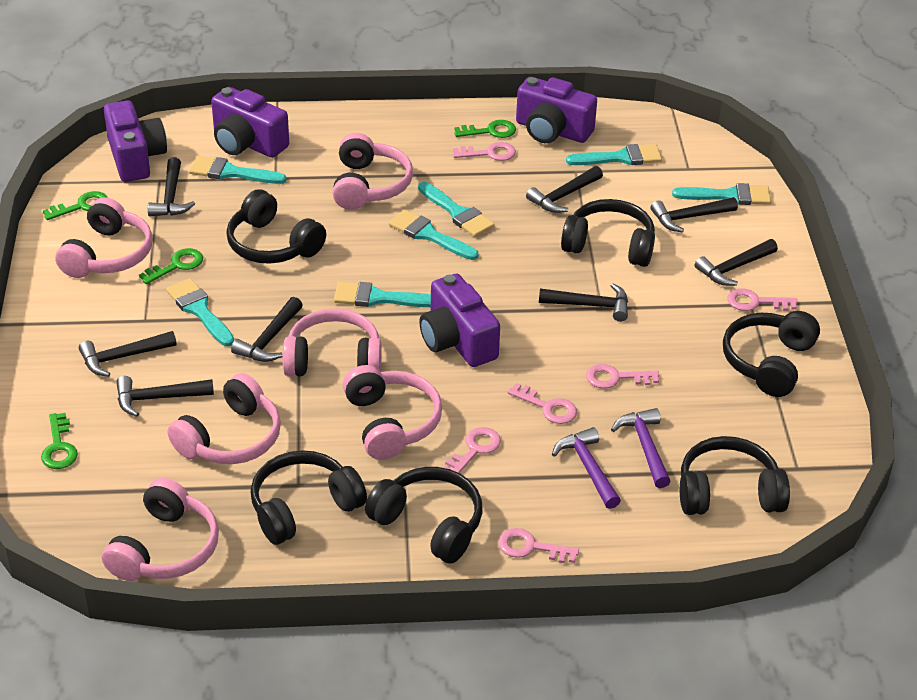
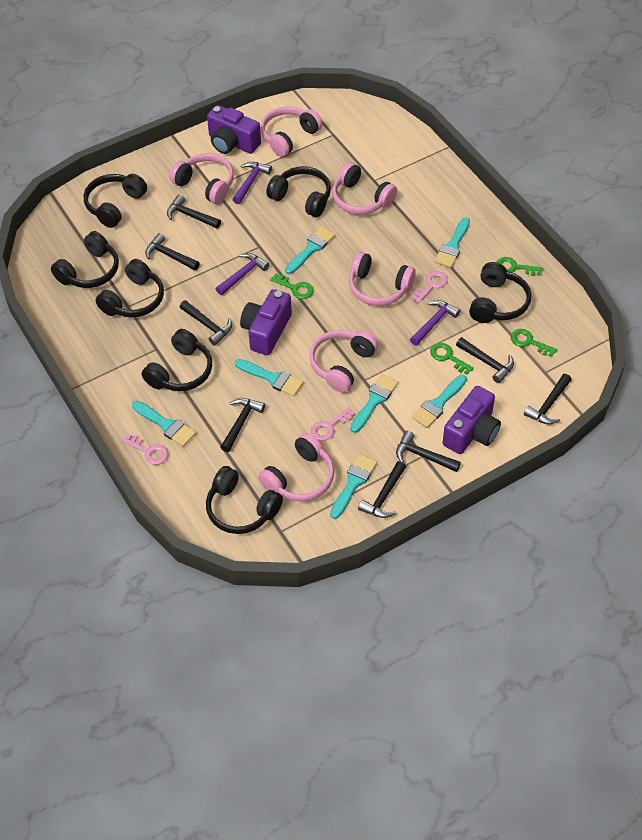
black headphones: [226,189,326,264] [251,450,367,545] [365,467,483,564] [561,199,655,267] [680,436,790,515] [723,311,820,397] = 6 -> [51,231,119,288] [84,174,147,228] [96,259,164,318] [142,329,212,391] [206,466,283,534] [266,166,331,217] [469,262,531,323] = 7
pink key: [443,427,501,473] [453,142,516,161] [498,528,579,563] [508,383,577,424] [586,364,659,389] [727,288,798,311] = 6 -> [122,434,168,465] [311,407,355,441] [411,271,448,304] = 3
purple camera: [104,100,167,182] [211,87,289,158] [419,274,500,367] [516,77,597,143] = 4 -> [207,105,261,154] [240,289,292,355] [443,386,501,454] = 3
purple hammer: [552,427,621,509] [611,408,671,488] = 2 -> [216,253,270,295] [232,162,272,204] [410,300,461,346] = 3

